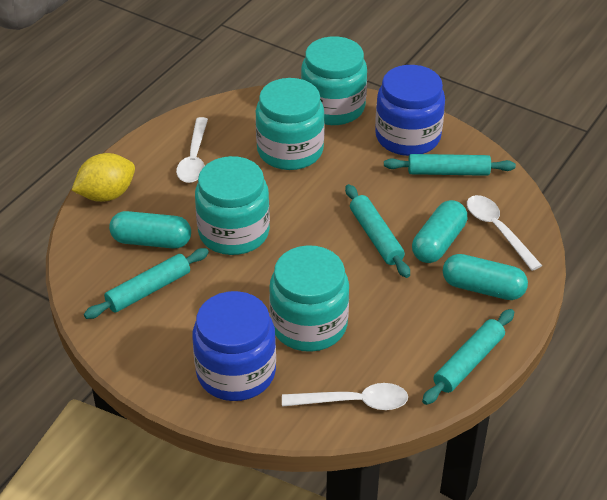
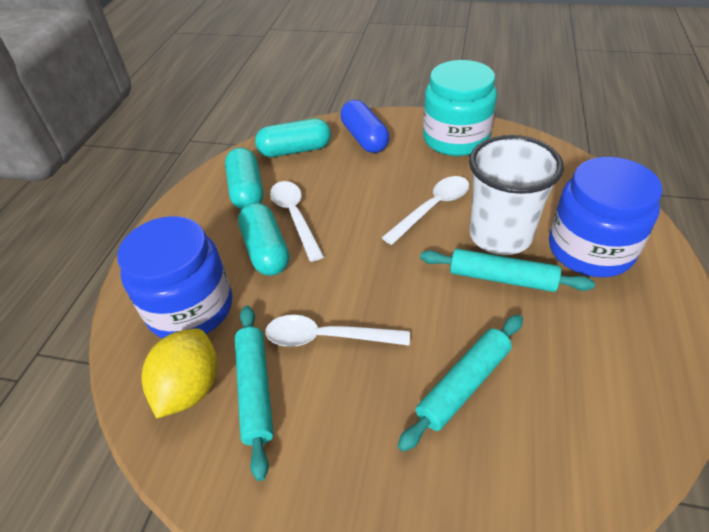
blue capsule: none = 0 -> [340,100,389,153] = 1
turquoise jar: [195,156,270,255] [256,78,325,170] [269,245,349,352] [301,36,367,125] = 4 -> [423,60,497,156] = 1
turquoise rolling pin: [84,248,209,319] [345,184,410,278] [384,154,516,176] [422,309,514,405] = 4 -> [235,306,274,481] [398,314,523,452] [420,249,595,292] = 3
white cup: none = 0 -> [469,135,564,255] = 1

